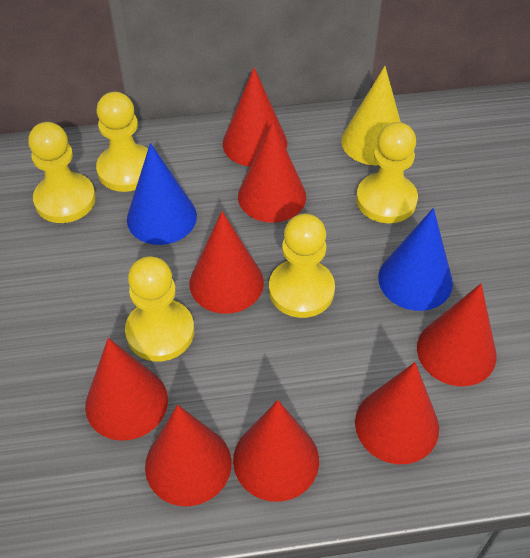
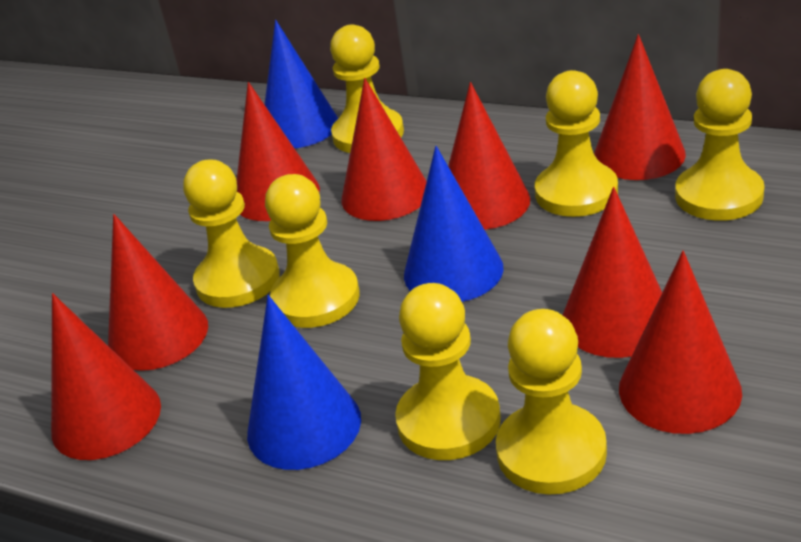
blue cone: [127,143,197,245] [378,208,453,311] = 2 -> [247,295,361,470] [264,20,338,148] [404,146,503,302] = 3
yellow cone: [341,66,401,165] = 1 -> none = 0
yellow pawn: [28,122,96,223] [96,92,148,192] [125,256,194,362] [269,214,335,318] [356,122,418,223] = 5 -> [183,160,280,308] [265,174,360,328] [330,24,404,153] [395,283,501,460] [496,309,607,495] [535,70,618,217] [675,69,765,221] = 7

